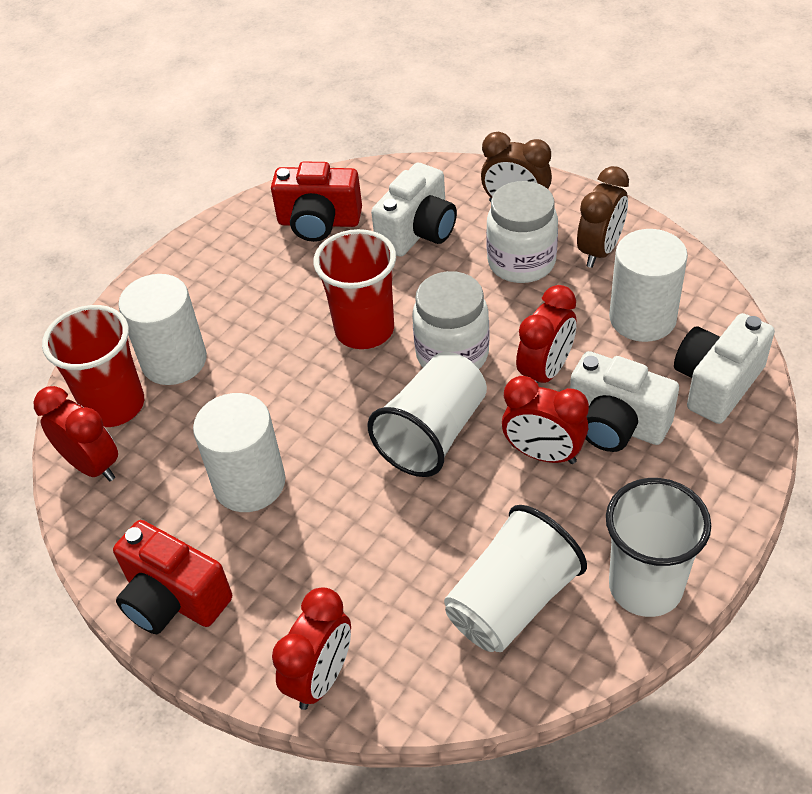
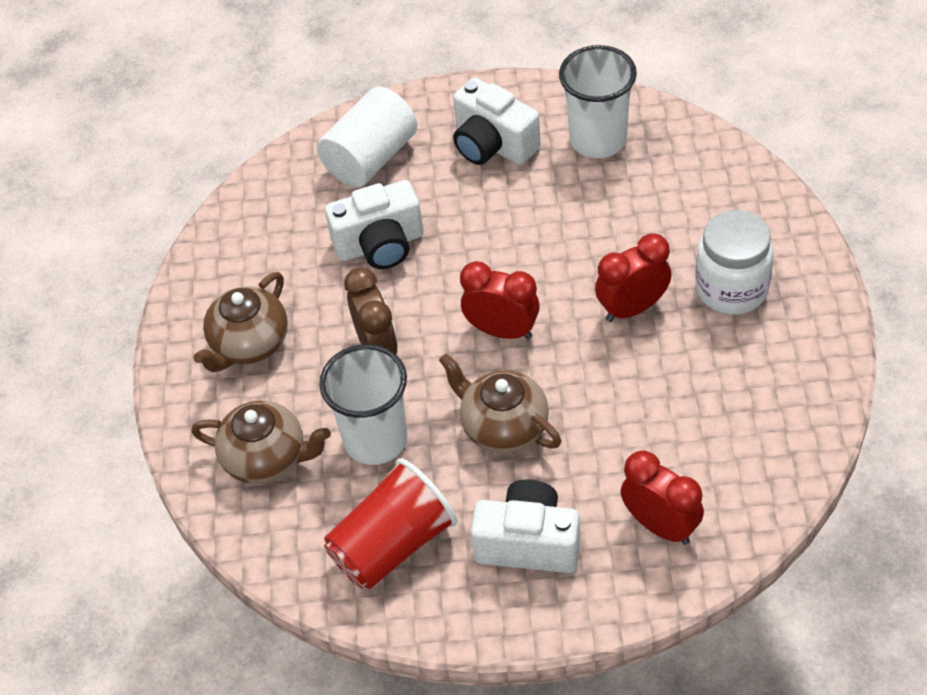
brown clock: [481,132,552,202] [577,166,629,268] = 2 -> [344,267,398,354] = 1
brown teapot: none = 0 -> [191,401,331,484] [193,272,288,372] [439,353,561,453] = 3
red camera: [113,520,232,634] [271,162,362,242] = 2 -> none = 0
red clock: [34,386,118,481] [272,588,351,710] [502,376,589,464] [516,285,576,383] = 4 -> [460,261,540,339] [595,233,672,322] [621,450,704,545] = 3
red cup: [42,305,144,427] [313,229,396,349] = 2 -> [324,458,457,589] = 1
white cup: [367,352,487,477] [444,505,587,652] [606,478,711,617] = 3 -> [319,344,407,465] [559,45,637,158] = 2
white cylinder: [118,274,207,385] [193,393,285,512] [609,229,688,342] = 3 -> [317,87,417,188] = 1
white jar: [412,271,489,369] [486,181,558,283] = 2 -> [695,210,774,315] = 1

